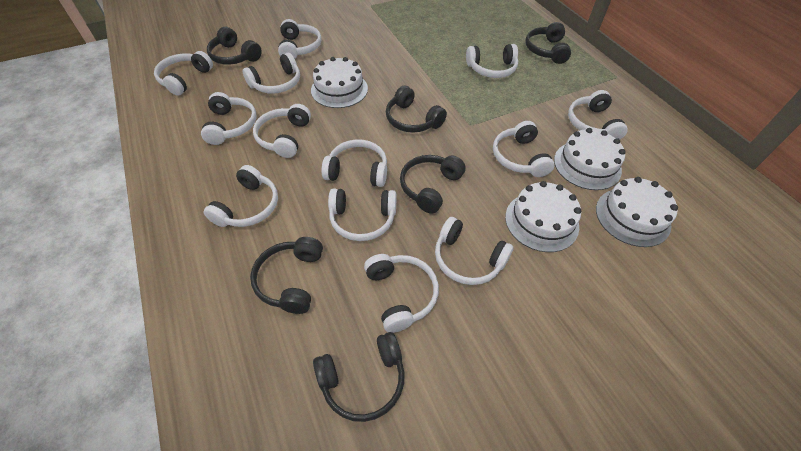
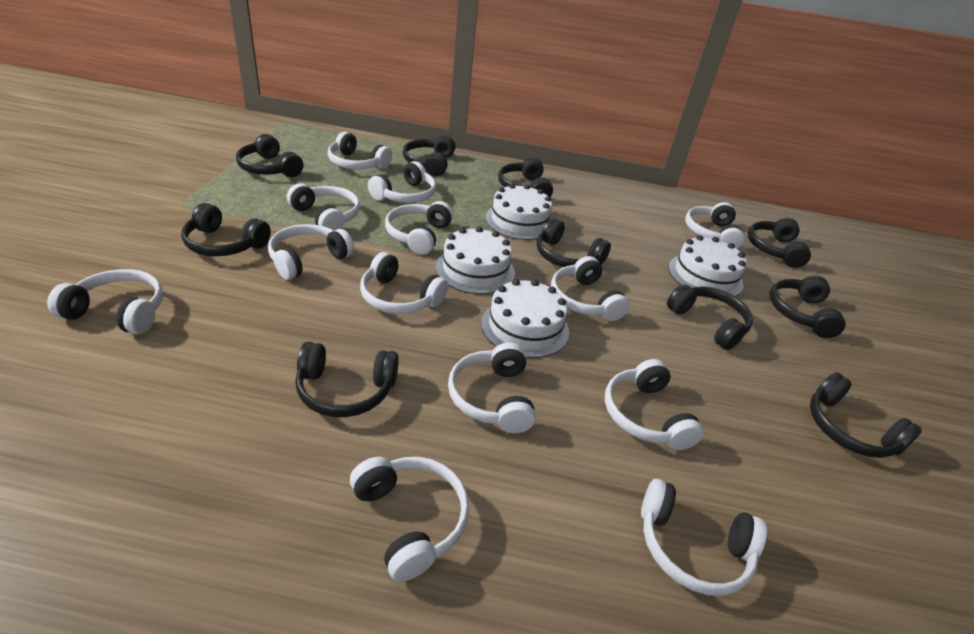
black headphones: [207,27,262,65] [250,237,323,314] [313,332,405,422] [386,86,447,133] [400,155,466,214] [525,22,571,64] = 6 -> [181,203,271,256] [236,134,303,177] [295,342,399,417] [403,135,456,176] [498,157,553,197] [537,218,611,267] [667,284,753,350] [748,218,811,268] [770,276,846,338] [810,372,922,458] = 10

